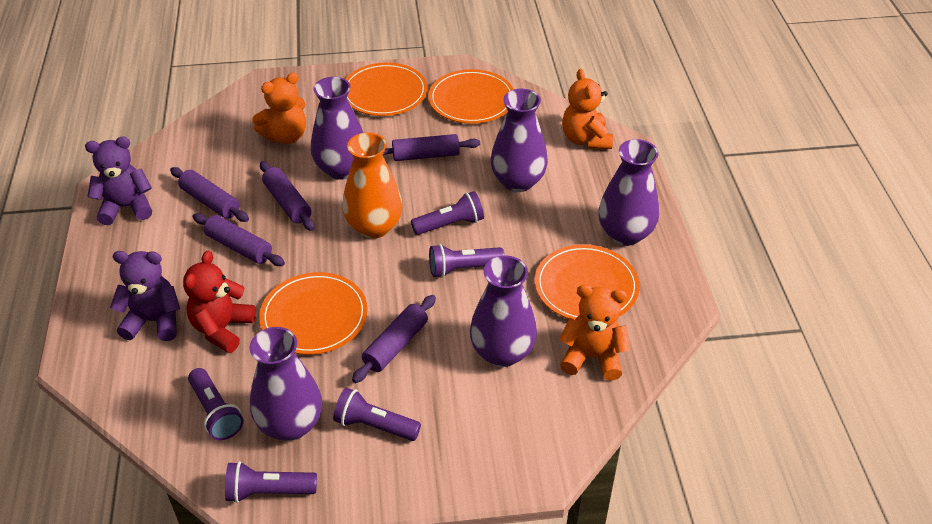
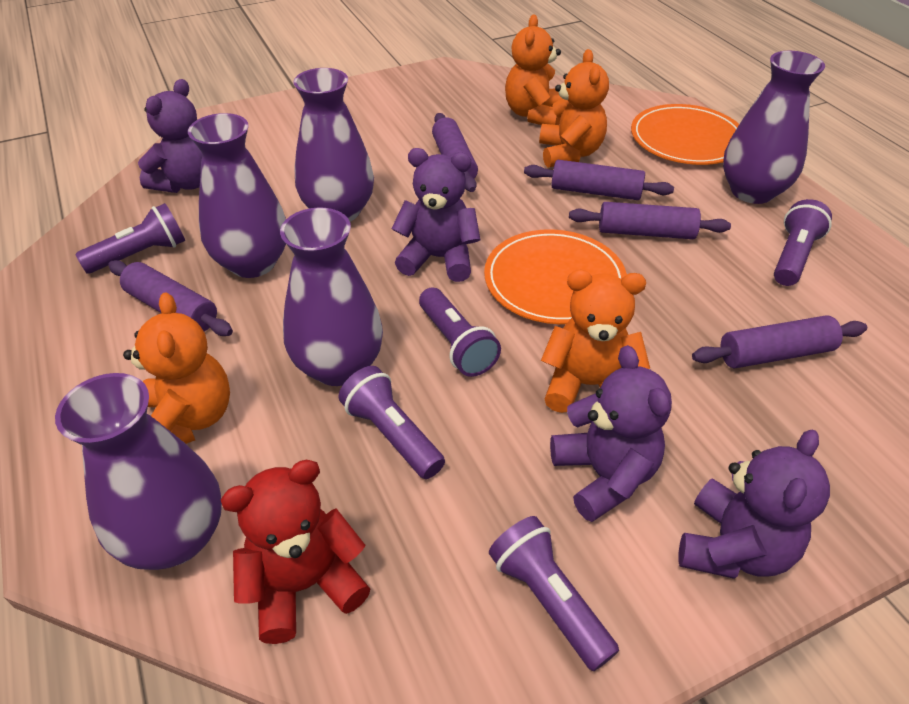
orange plate: [260,272,368,355] [346,63,427,116] [428,69,514,124] [535,244,640,320] = 4 -> [484,229,627,324] [631,104,739,165] = 2
orange teddy bear: [252,72,306,144] [559,285,630,381] [562,69,613,149] = 3 -> [123,293,230,444] [505,15,562,125] [539,49,609,168] [541,270,650,413] = 4
orange vase: [343,132,402,239] = 1 -> none = 0
purple teddy bear: [85,137,152,225] [110,251,180,341] = 2 -> [138,79,203,193] [391,148,480,282] [550,345,672,522] [678,429,830,579] = 4

